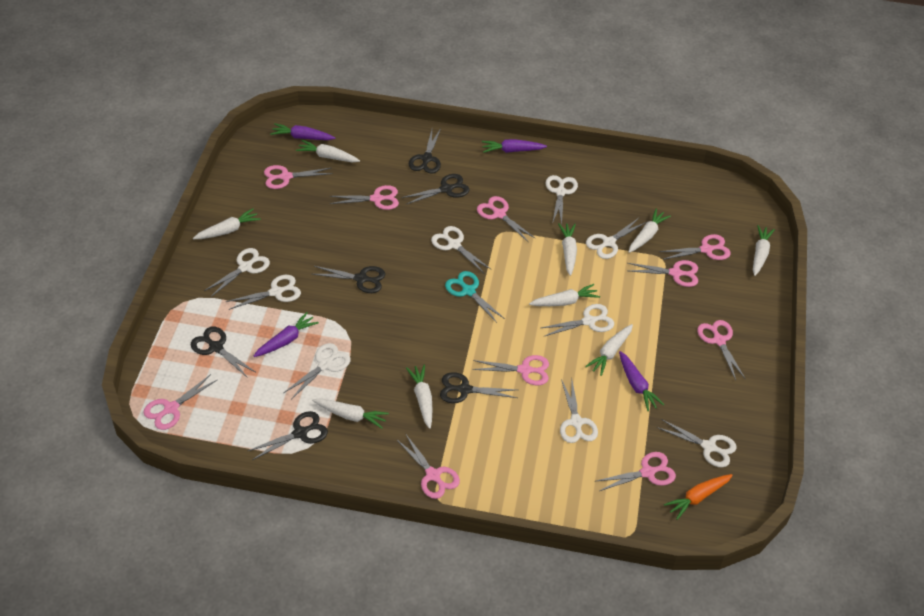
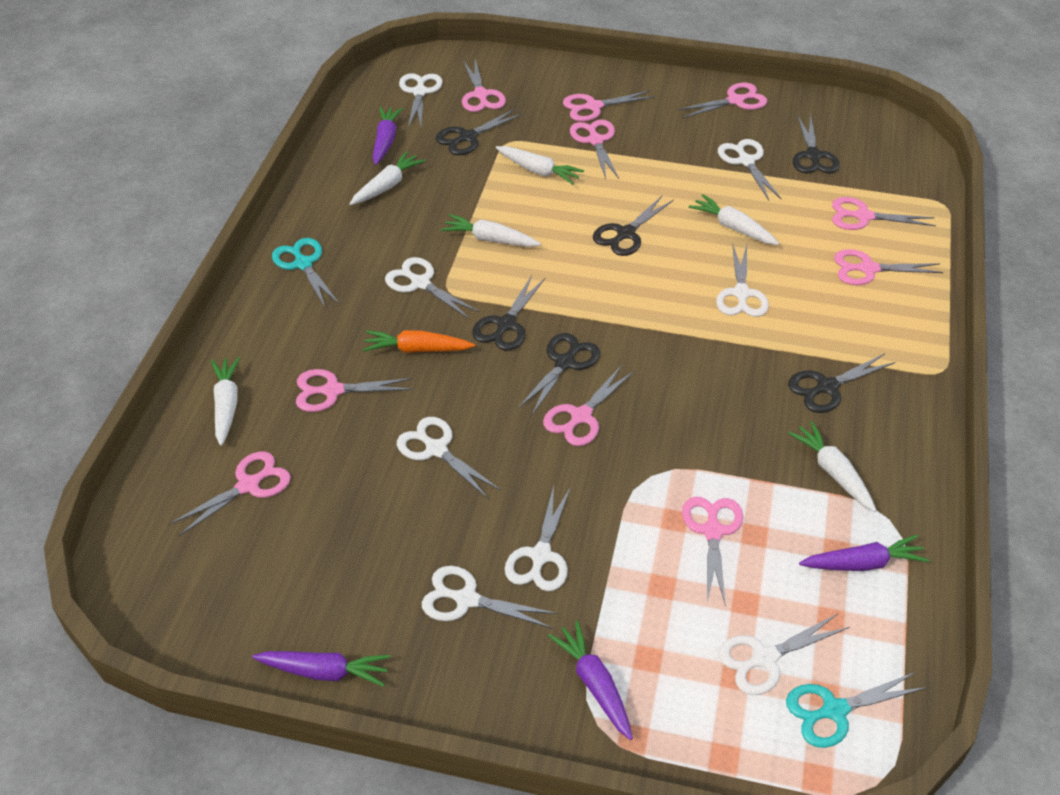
turquoise scissors: [445,271,505,323] = 1 -> [272,238,340,309] [786,672,927,748] = 2
white carrot: [193,208,261,239] [296,140,360,162] [312,398,389,429] [406,365,432,429] [529,284,600,306] [558,223,577,276] [585,324,633,376] [629,208,671,253] [753,225,775,276] = 9 -> [211,357,240,446] [350,151,425,205] [441,214,541,247] [496,146,584,185] [689,194,779,245] [788,421,877,512] = 6
white scissors: [204,248,270,297] [226,275,301,310] [284,343,351,399] [431,226,491,273] [541,304,614,336] [545,175,578,225] [560,379,598,443] [586,218,646,259] [657,419,737,467] = 9 -> [385,257,480,320] [397,417,501,499] [399,73,443,127] [422,566,558,629] [505,486,571,591] [716,243,769,317] [718,139,782,200] [718,614,850,695] = 8

